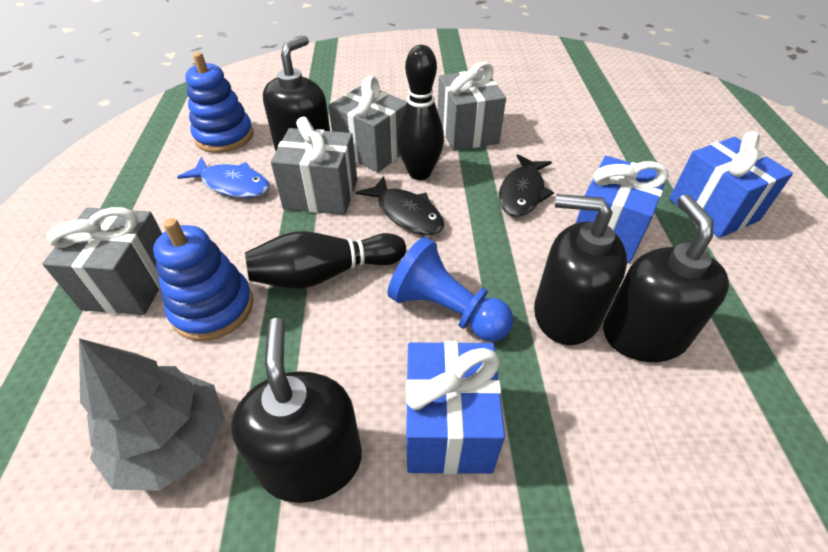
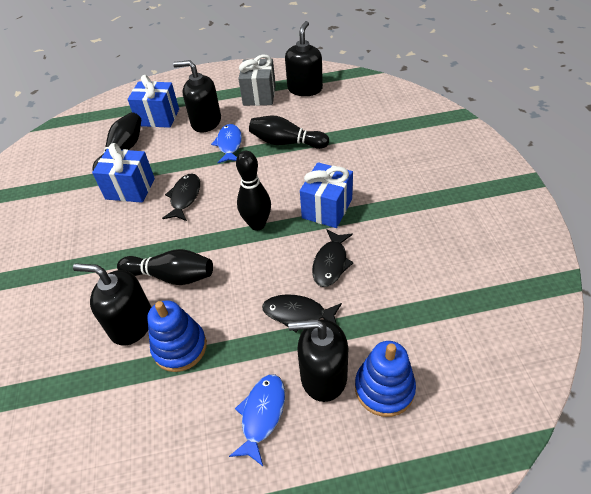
black bowling pin: [245,231,406,289] [397,45,444,180] = 2 -> [93,112,141,170] [117,249,213,285] [236,151,271,231] [249,116,329,149] = 4
black fish: [356,176,444,235] [499,154,554,216] = 2 -> [162,173,200,221] [262,294,342,332] [312,229,354,287] = 3
blue fish: [177,157,270,198] = 1 -> [211,124,242,163] [229,374,285,466] = 2
blue pawn: [387,237,513,342] = 1 -> none = 0
grey gift: [42,207,162,315] [271,117,357,215] [328,76,407,172] [438,62,506,151] = 4 -> [238,55,276,106] = 1
grey tree: [79,339,225,491] = 1 -> none = 0

